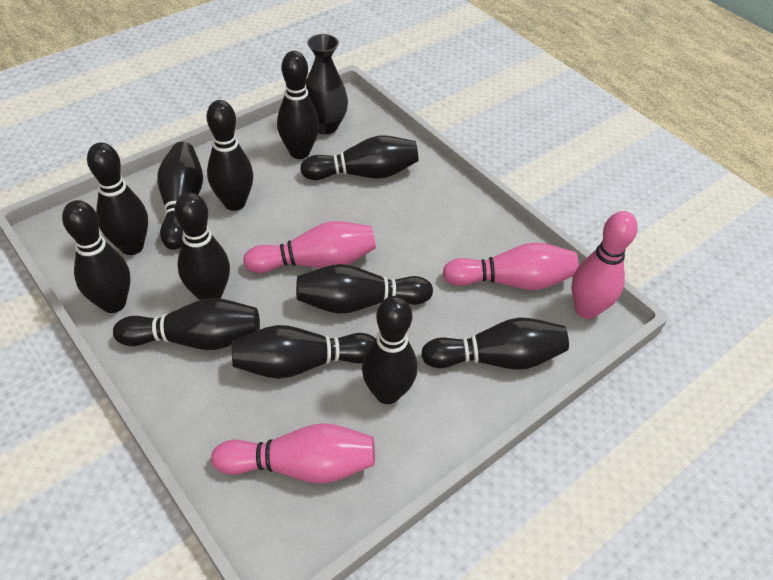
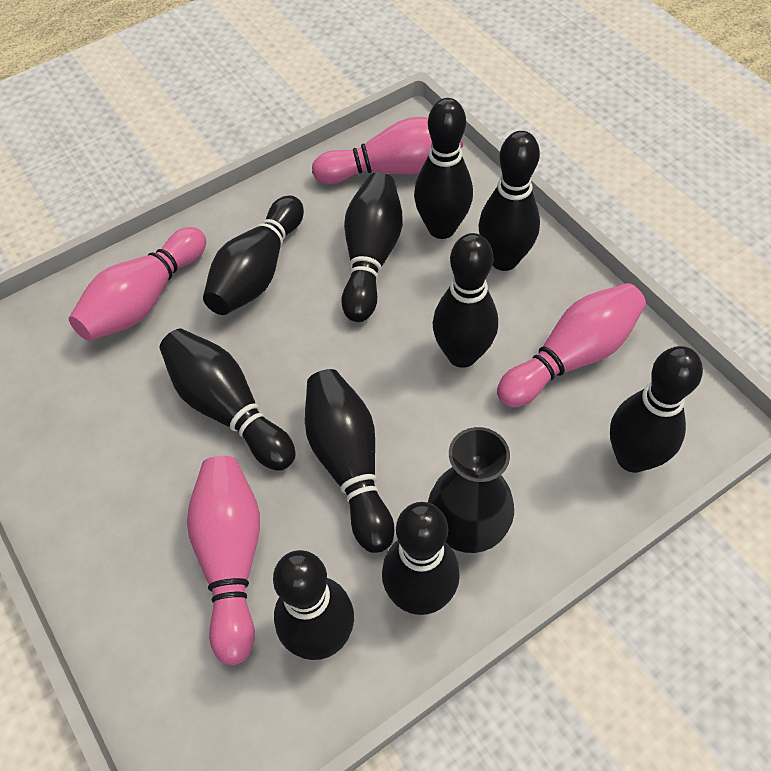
black bowling pin: [62,200,130,313] [87,143,148,255] [113,298,260,350] [157,142,203,250] [174,192,230,300] [207,100,253,211] [232,325,376,379] [277,51,319,159] [296,264,433,314] [300,136,419,180] [362,296,417,404] [421,318,569,370] = 12 -> [160,329,296,471] [203,196,304,315] [273,550,354,660] [305,369,394,553] [341,172,403,322] [382,502,460,615] [414,98,473,239] [433,233,498,368] [479,131,540,271] [610,346,703,473] = 10

